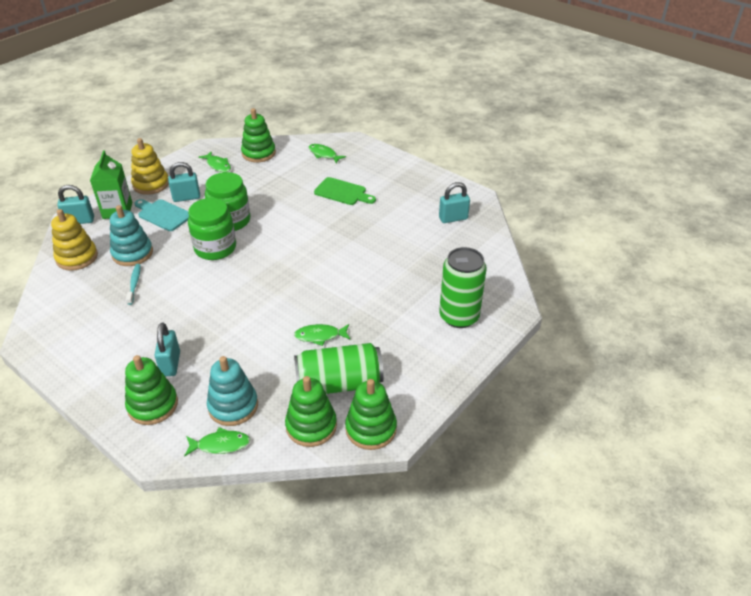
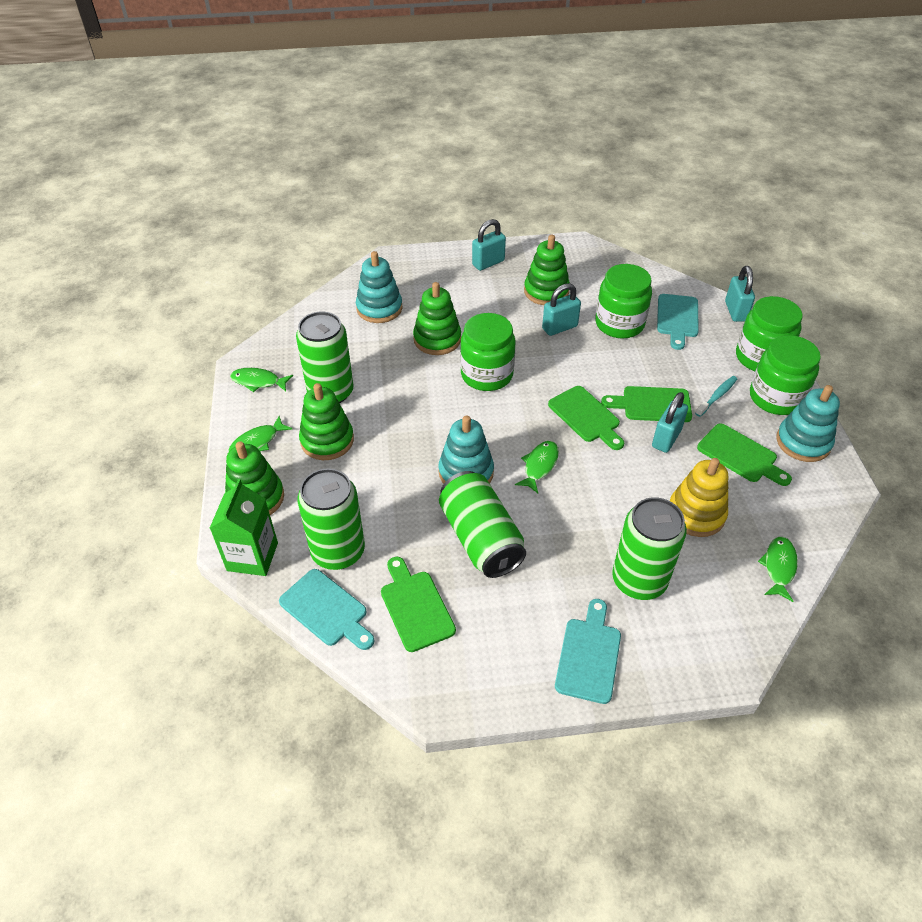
green can: [294,343,384,394] [439,247,487,328] = 2 -> [296,312,353,403] [297,468,365,570] [439,471,526,578] [612,497,687,600] = 4
green cutting board: [314,177,376,205] = 1 -> [381,557,456,652] [548,386,624,450] [601,386,692,422] [697,423,792,486] = 4
green jar: [188,198,236,260] [205,172,250,231] = 2 -> [460,313,515,391] [595,264,652,338] [736,296,803,371] [750,335,821,415] = 4
turquoise cutting board: [134,199,189,231] = 1 -> [279,569,374,650] [555,599,621,704] [657,294,699,350] = 3
turquoise stacking toy: [110,205,153,266] [207,356,258,426] = 2 -> [356,251,402,323] [438,416,494,484] [776,385,840,462] = 3
yellow stacking toy: [51,209,98,271] [131,138,169,195] = 2 -> [670,458,728,537] = 1

